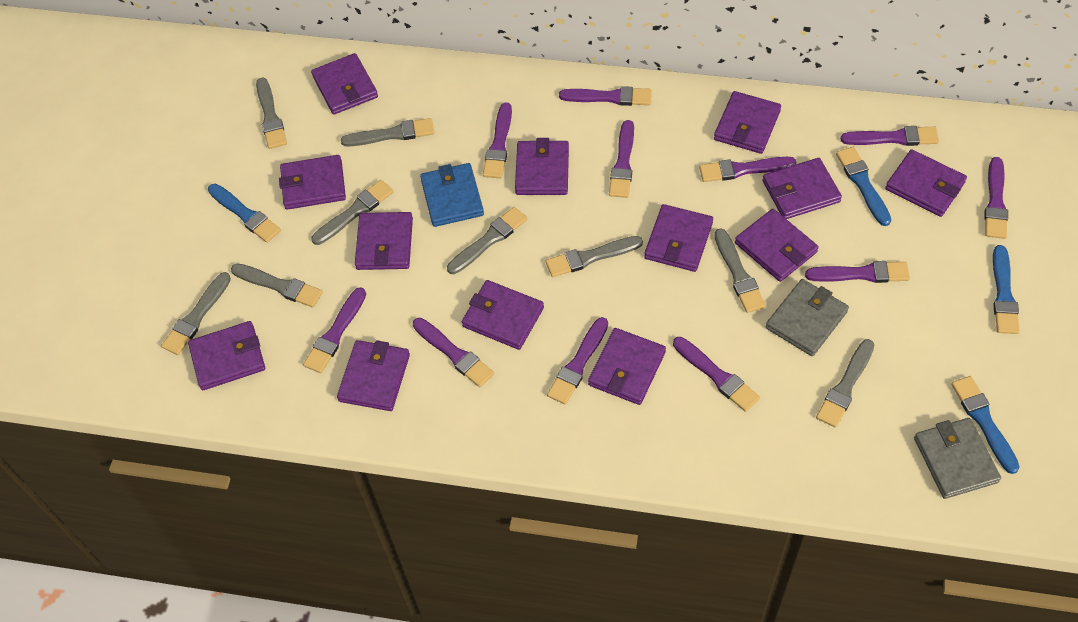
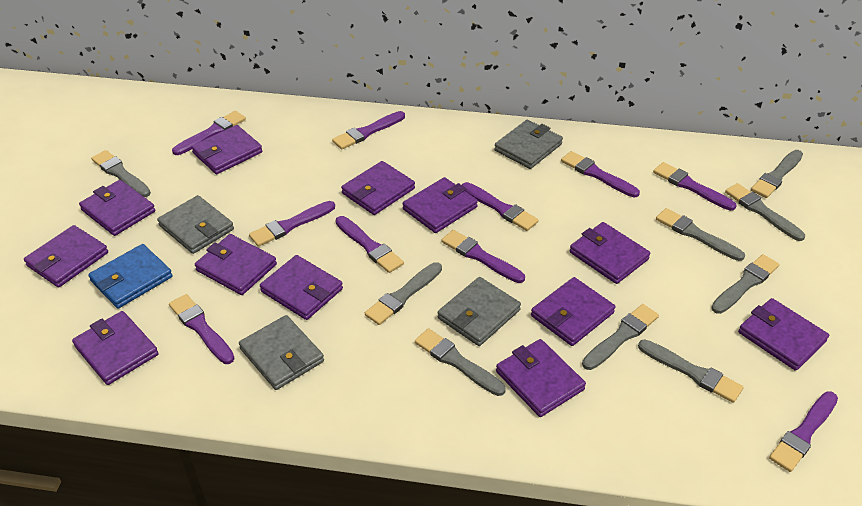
blue brush: [208,184,281,243] [836,147,891,226] [951,376,1020,474] [993,245,1020,334] = 4 -> none = 0
grey wallet: [766,279,849,356] [914,418,1001,499] = 2 -> [157,195,234,254] [239,315,324,390] [438,277,521,346] [494,120,563,169] = 4
purple brush: [303,287,366,373] [413,318,494,387] [483,103,512,178] [547,317,608,404] [559,86,652,106] [609,120,634,198] [673,337,760,412] [699,157,796,182] [805,261,910,283] [840,126,939,146] [985,157,1008,239] = 11 -> [169,294,235,364] [172,111,246,155] [249,201,335,247] [332,111,405,149] [335,216,404,273] [441,230,525,283] [462,182,539,231] [561,151,640,197] [653,162,737,211] [769,391,838,472] = 10
purple wallet: [188,321,265,390] [279,155,346,210] [311,53,378,115] [337,340,410,411] [355,212,413,270] [462,280,544,350] [515,138,569,195] [588,328,666,405] [644,204,713,272] [714,91,781,154] [735,209,819,282] [763,158,842,219] [885,149,967,217] = 13 -> [24,225,108,288] [72,311,159,385] [79,180,155,236] [191,125,263,174] [195,234,277,295] [260,255,343,320] [341,161,415,215] [403,177,478,233] [496,339,586,417] [531,277,615,346] [570,222,650,284] [738,298,829,371] = 12

